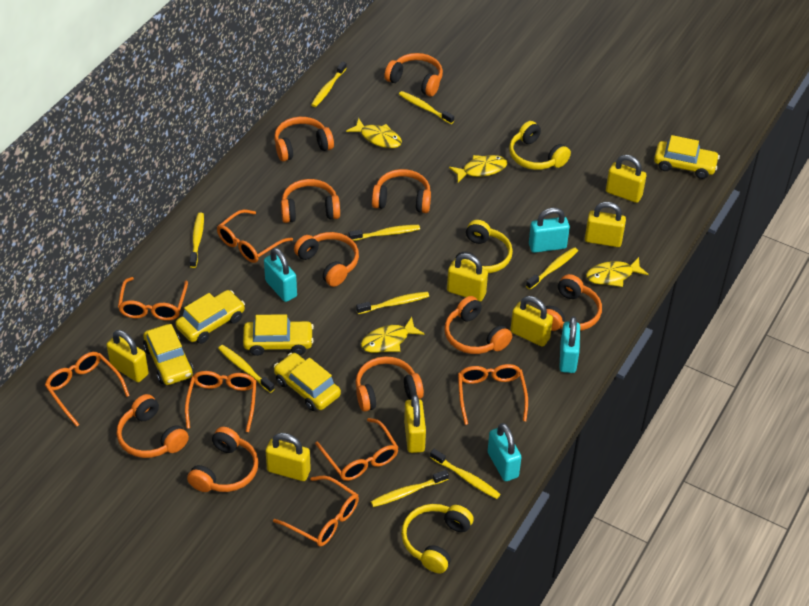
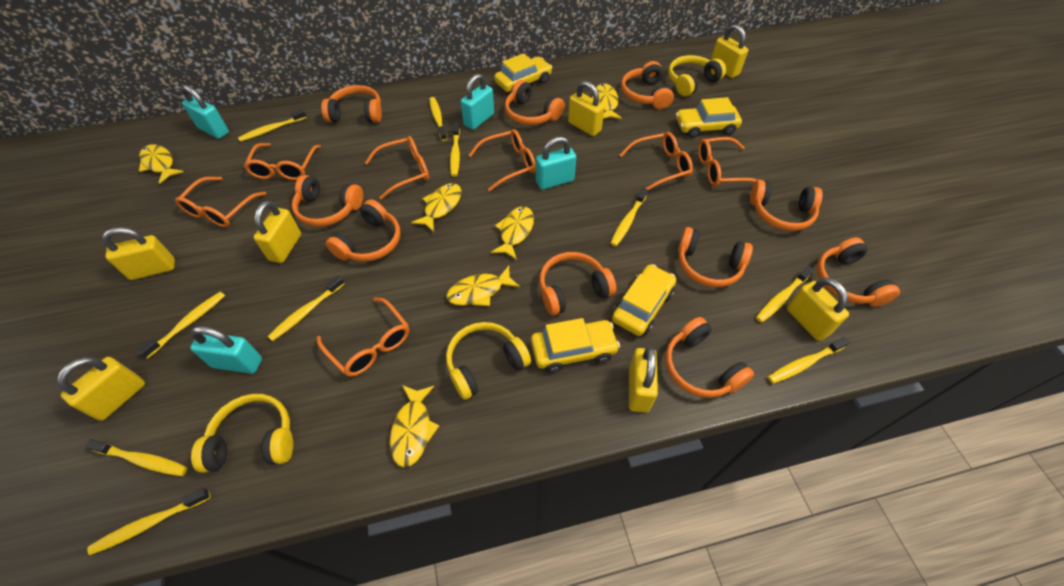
yellow car: [143,324,194,385] [175,290,245,344] [243,314,314,356] [274,353,341,411] [654,135,720,179] = 5 -> [494,53,552,92] [531,318,620,373] [612,264,676,336] [676,97,742,138] = 4
yellow fish: [346,118,402,148] [361,317,424,353] [449,155,508,183] [586,257,649,287] = 4 -> [139,144,184,184] [390,385,439,468] [411,183,461,232] [447,266,520,306] [491,206,534,260] [592,83,622,119] = 6
yellow toothbrush: [190,213,204,268] [218,345,275,393] [311,61,347,107] [349,225,420,241] [356,292,429,314] [371,470,449,507] [399,91,454,124] [430,449,501,499] [526,247,578,290] = 9 -> [85,439,188,476] [87,488,211,555] [137,292,225,359] [238,109,307,142] [268,275,344,341] [429,97,447,141] [450,123,460,177] [610,188,648,246] [756,266,814,323] [768,337,849,384] = 10

